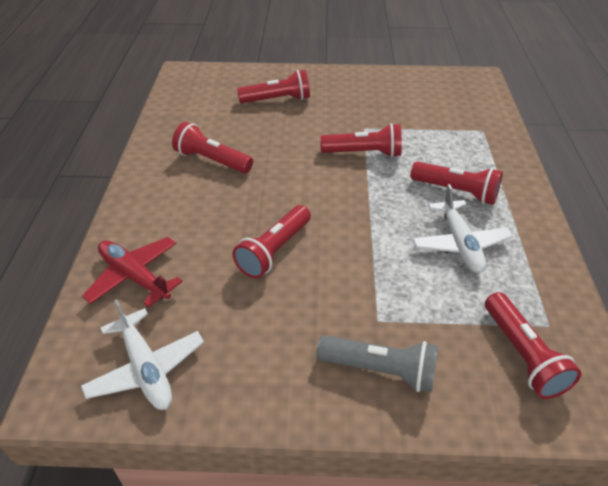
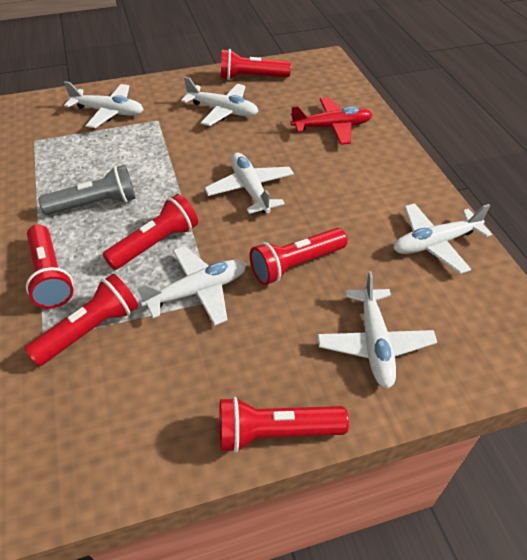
white plane: [81,299,204,410] [413,184,513,273] = 2 -> [64,81,144,128] [136,246,246,326] [181,77,258,126] [204,153,294,214] [317,271,437,388] [393,203,492,274] = 6

